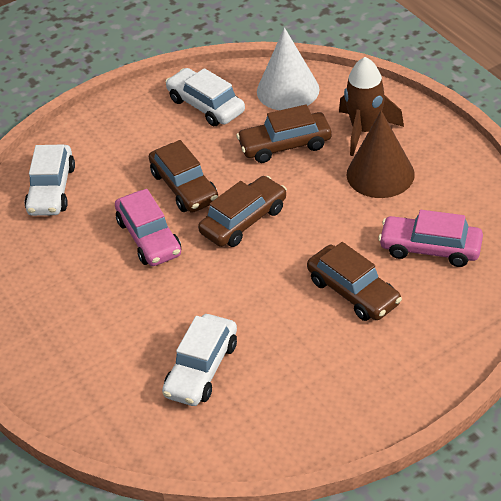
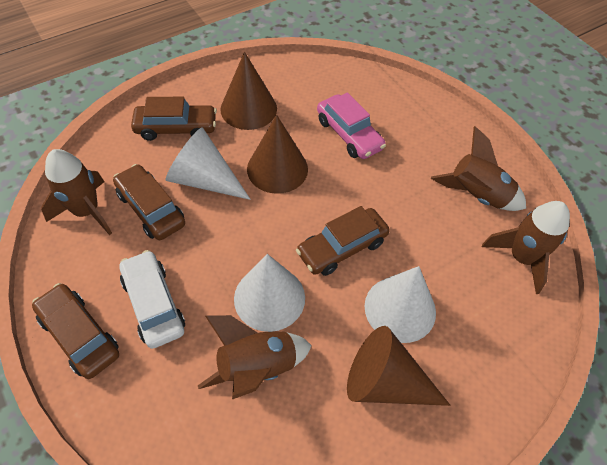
brown cone: [347,111,415,198] = 1 -> [220,52,277,130] [247,115,308,194] [347,326,450,406] = 3
brown rocket: [339,57,404,156] = 1 -> [41,149,112,235] [198,315,312,399] [431,126,526,211] [482,201,570,294] = 4
pink car: [115,189,181,266] [378,210,483,267] = 2 -> [317,93,386,159] = 1
white car: [25,144,75,216] [162,314,237,406] [165,68,245,127] = 3 -> [120,250,185,349] = 1
white cone: [257,27,320,110] = 1 -> [166,127,251,200] [234,254,305,332] [365,266,436,343] = 3

